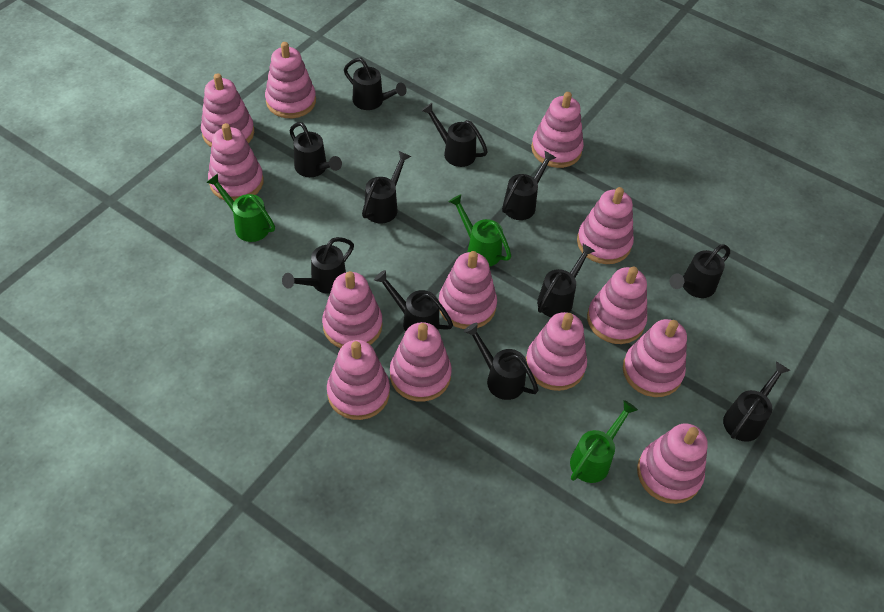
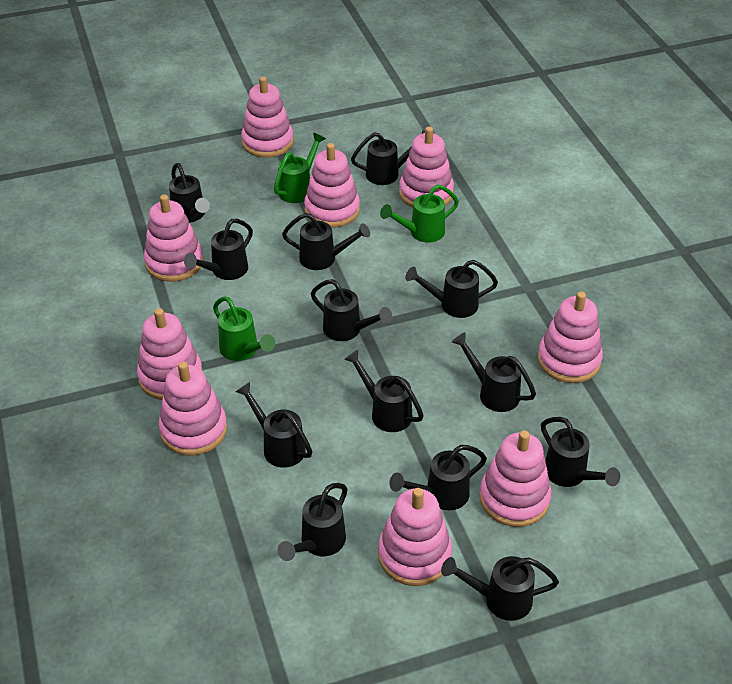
black watering can: [282,237,354,294] [290,122,342,177] [344,58,407,110] [362,151,411,223] [374,270,453,332] [421,103,488,167] [464,323,539,400] [502,151,556,220] [537,244,595,317] [670,244,730,298] [723,361,791,442] = 11 -> [169,163,210,223] [184,219,253,280] [236,382,312,468] [278,483,347,561] [282,213,370,270] [311,279,392,341] [344,350,424,432] [351,130,425,185] [389,445,487,510] [405,260,498,318] [441,556,559,621] [452,332,536,412] [541,417,620,487] = 13
pink stacking toy: [201,73,254,147] [208,123,264,201] [265,42,316,118] [322,271,383,348] [327,340,390,420] [390,322,452,402] [439,251,497,329] [526,312,587,391] [531,92,584,168] [577,187,634,264] [587,267,647,344] [623,319,687,397] [637,424,708,504] = 13 -> [137,308,202,400] [144,194,203,282] [159,361,227,456] [241,76,294,158] [304,143,360,228] [378,488,452,586] [399,126,454,207] [479,430,552,527] [538,292,603,383] = 9

